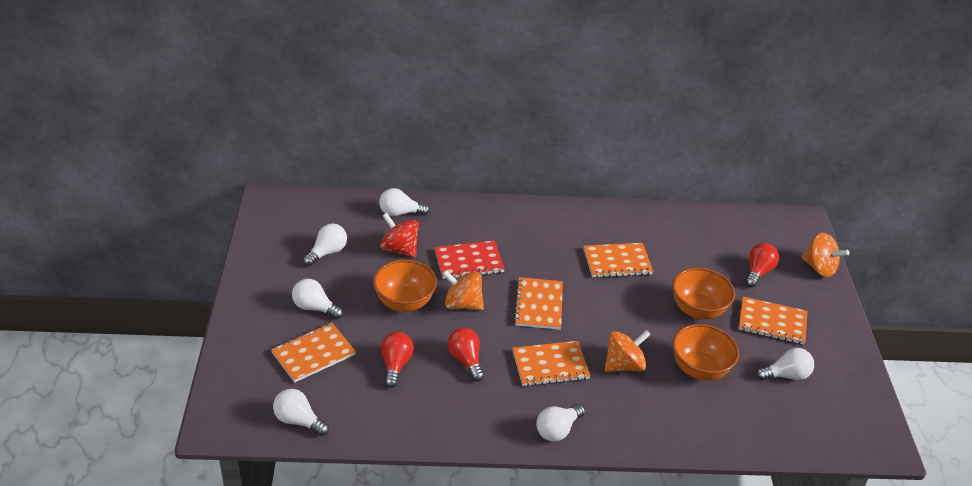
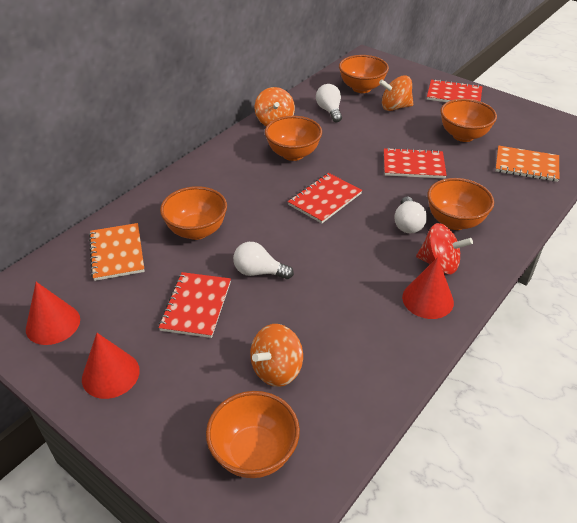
orange bowl: [373,259,437,312] [672,267,735,319] [672,324,739,381] = 3 -> [160,186,227,240] [206,391,300,478] [265,116,322,161] [339,55,389,93] [427,178,494,230] [440,99,497,142] = 6
orange notebook: [271,323,356,383] [512,341,590,386] [514,277,563,330] [583,243,653,278] [739,297,807,344] = 5 -> [89,223,145,281] [495,146,559,182] = 2
red cone: none = 0 -> [26,282,80,345] [82,333,140,399] [402,257,454,319] = 3
red light bulb: [381,332,414,388] [447,328,484,382] [745,243,779,287] = 3 -> none = 0
red notebook: [434,241,505,279] = 1 -> [158,272,231,338] [288,173,362,224] [384,148,447,179] [427,79,483,102] = 4
white light bulb: [273,389,329,436] [292,279,343,319] [303,223,347,266] [379,188,430,216] [536,404,585,442] [756,348,814,381] = 6 -> [233,242,294,279] [316,84,342,122] [394,196,427,233] = 3

